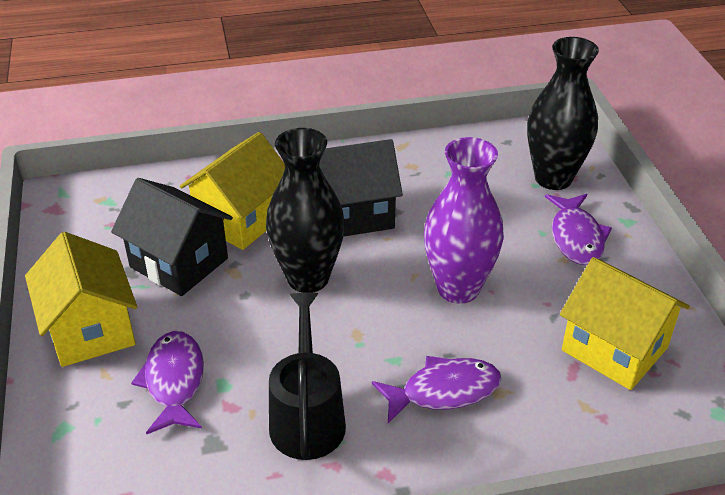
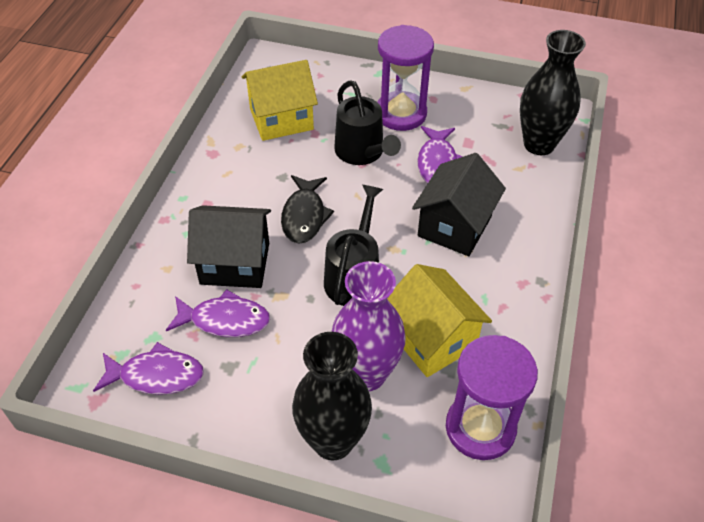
black fish: none = 0 -> [281,175,334,244] = 1
black watering can: [269,293,346,460] = 1 -> [324,185,383,306] [334,80,401,165] = 2
purple hourglass: none = 0 -> [377,25,434,131] [446,335,538,460] = 2
yellow house: [25,232,137,367] [180,132,285,250] [560,257,690,390] = 3 -> [242,60,318,141] [387,264,492,377] = 2

